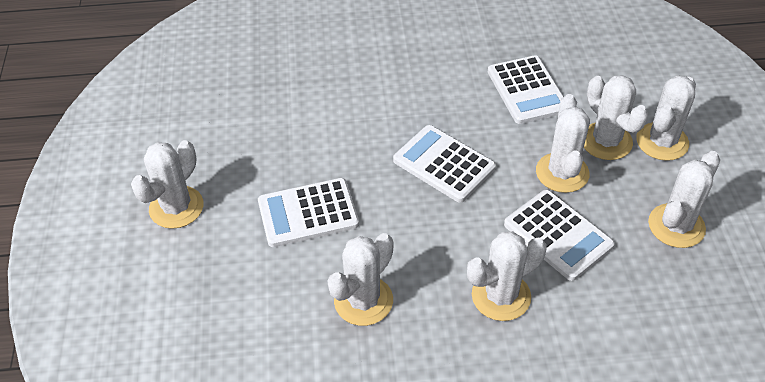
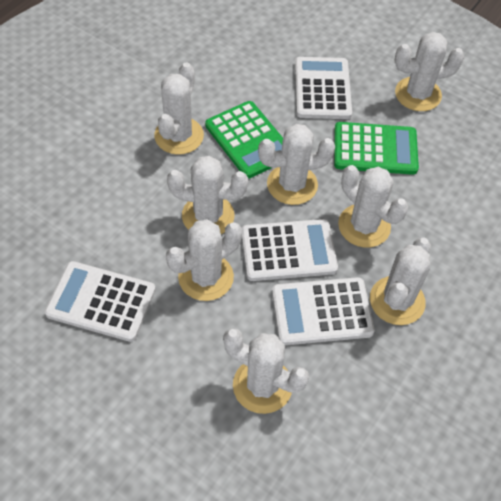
green calculator: none = 0 -> [205,101,283,179] [334,122,419,175] = 2
white cactus: [131,140,204,229] [327,233,393,326] [467,231,547,321] [536,94,590,193] [584,75,649,160] [636,75,696,161] [648,151,720,248] = 7 -> [154,62,204,155] [166,219,242,301] [167,156,248,234] [223,328,309,414] [258,124,335,205] [338,165,409,248] [370,238,431,325] [395,32,465,111] = 8

